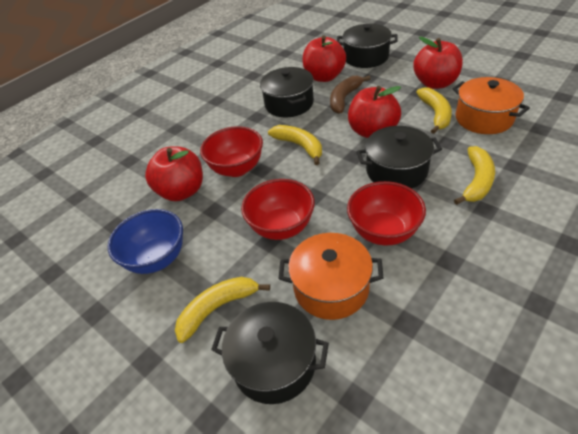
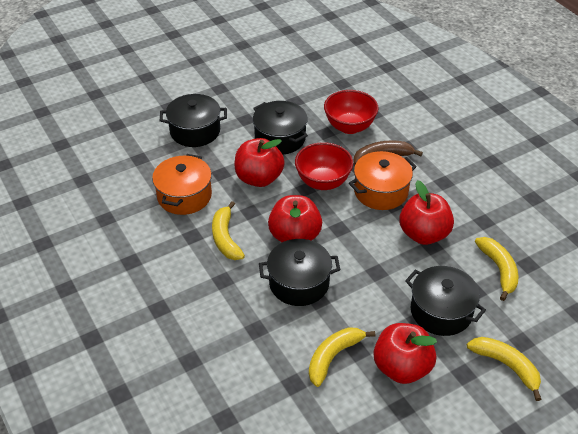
blue bowl: [108,209,183,274] = 1 -> none = 0
red bowl: [200,126,263,177] [241,179,315,240] [347,181,426,245] = 3 -> [295,142,353,190] [324,90,379,134] = 2

